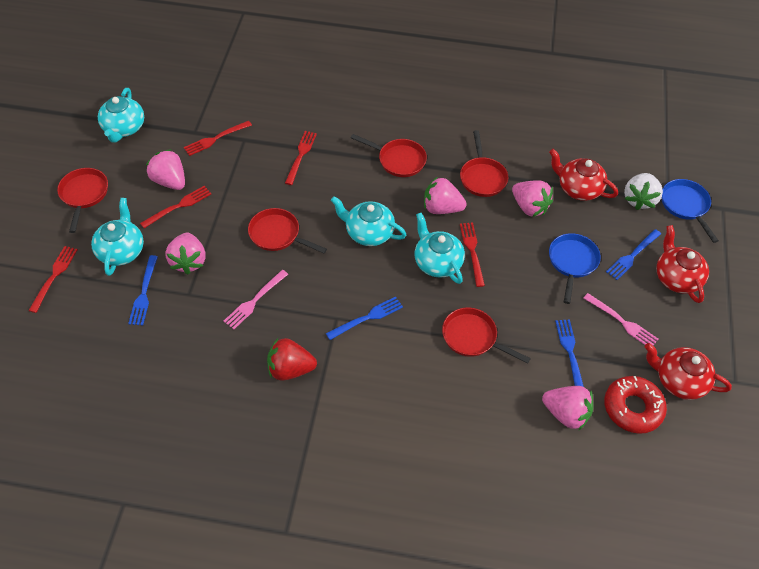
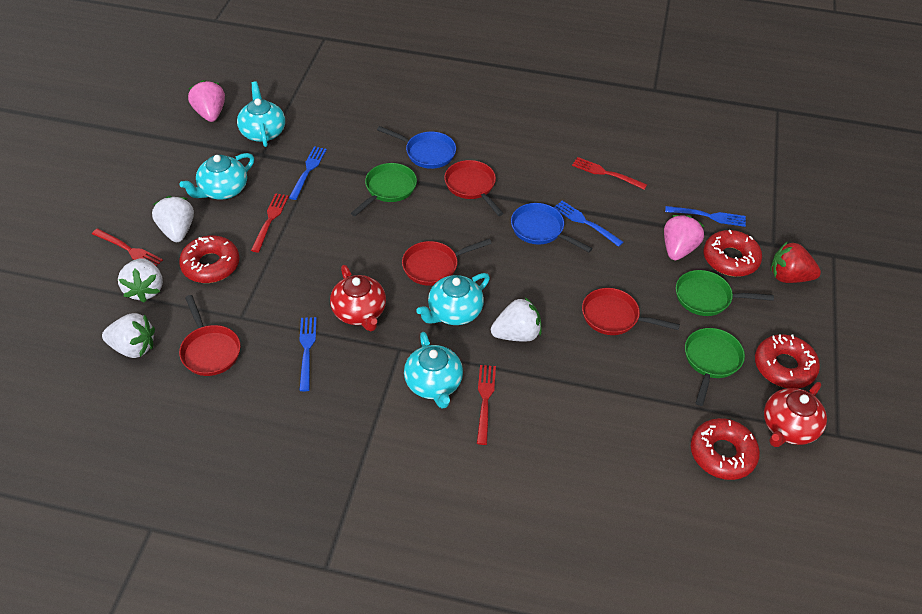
green pan: none = 0 -> [351,163,417,216] [676,270,774,316] [685,328,745,406] = 3
pink fork: [223,270,288,329] [583,293,658,345] = 2 -> none = 0
pink strawberry: [146,149,185,190] [166,233,206,274] [424,176,467,214] [512,180,553,217] [542,386,593,430] = 5 -> [188,80,225,122] [664,215,704,260] = 2
red donut: [604,376,667,434] = 1 -> [179,236,240,283] [691,418,760,480] [704,230,762,277] [755,334,820,389] = 4
red fork: [28,246,78,313] [140,186,211,228] [184,121,252,156] [285,131,317,185] [460,222,485,287] = 5 -> [92,229,163,267] [251,193,289,252] [477,365,496,445] [572,157,647,190] = 4
red pan: [57,168,108,233] [248,208,327,253] [351,134,427,177] [442,307,531,364] [460,130,508,197] = 5 -> [179,295,241,376] [402,239,492,286] [444,160,504,216] [582,288,680,335] = 4
red teapot: [549,149,618,201] [645,343,732,400] [656,225,709,303] = 3 -> [330,265,386,331] [764,382,827,447] = 2
white strawberry: [624,173,663,210] = 1 -> [102,313,155,358] [118,258,163,303] [152,196,194,242] [491,298,541,342] = 4

